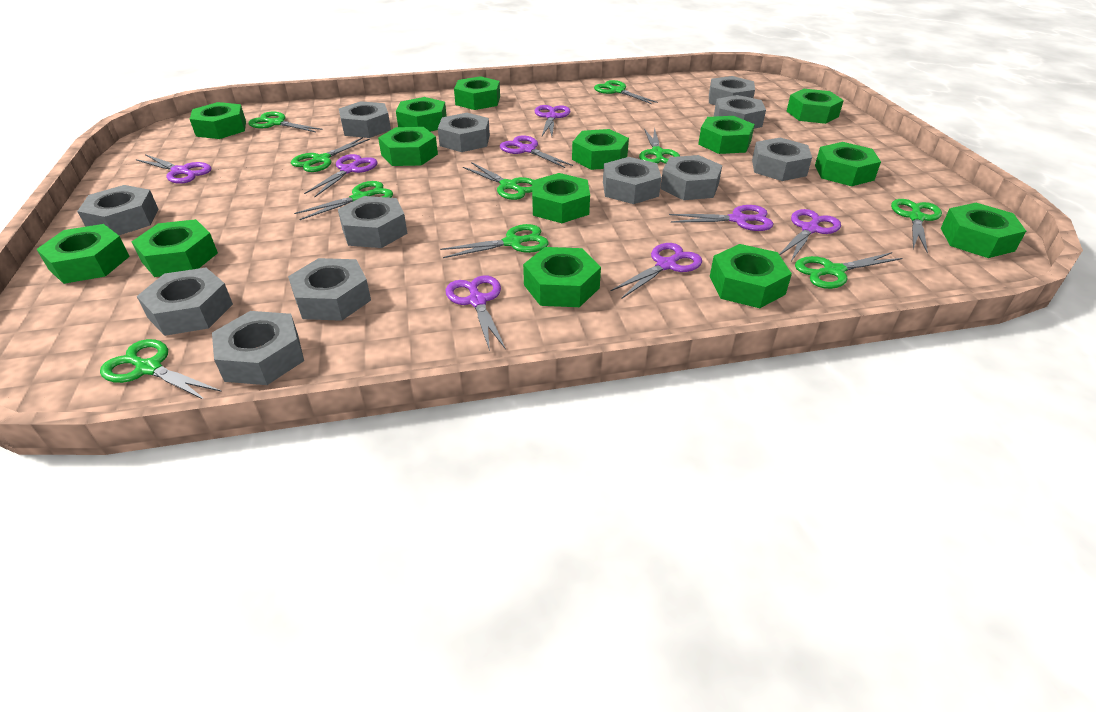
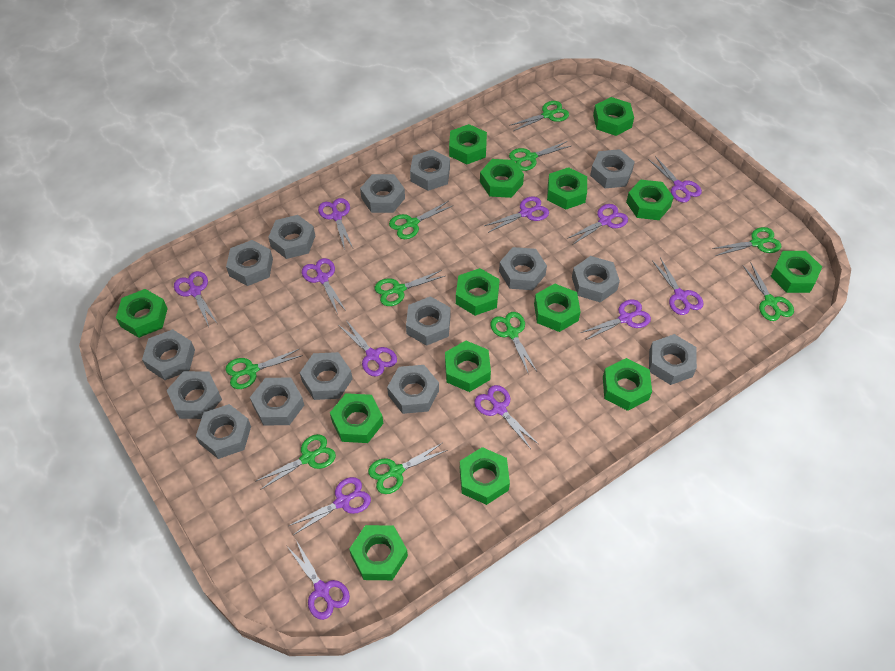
grey nut: [77,185,158,235] [137,268,233,336] [212,311,304,385] [288,258,371,321] [338,196,408,248] [339,101,391,138] [438,113,490,152] [603,157,661,204] [660,155,722,200] [709,76,755,105] [714,95,766,129] [752,137,812,181] = 12 -> [142,329,195,380] [167,371,222,419] [196,404,251,459] [226,240,273,286] [250,378,304,425] [268,215,315,259] [300,352,352,400] [360,174,405,213] [387,365,439,414] [406,296,451,346] [410,149,450,191] [499,247,547,290] [572,256,620,302] [590,149,635,188] [649,334,697,385] = 15
purple scissors: [136,154,212,184] [304,154,378,197] [445,275,506,351] [500,136,573,168] [534,105,570,136] [610,243,702,299] [669,205,773,231] [779,209,841,261] = 8 -> [174,271,218,327] [287,540,350,620] [289,477,371,535] [302,258,347,314] [318,198,353,250] [338,320,397,376] [474,385,538,449] [484,196,549,233] [567,204,628,245] [580,299,651,340] [648,156,702,203] [652,258,704,315] = 12

